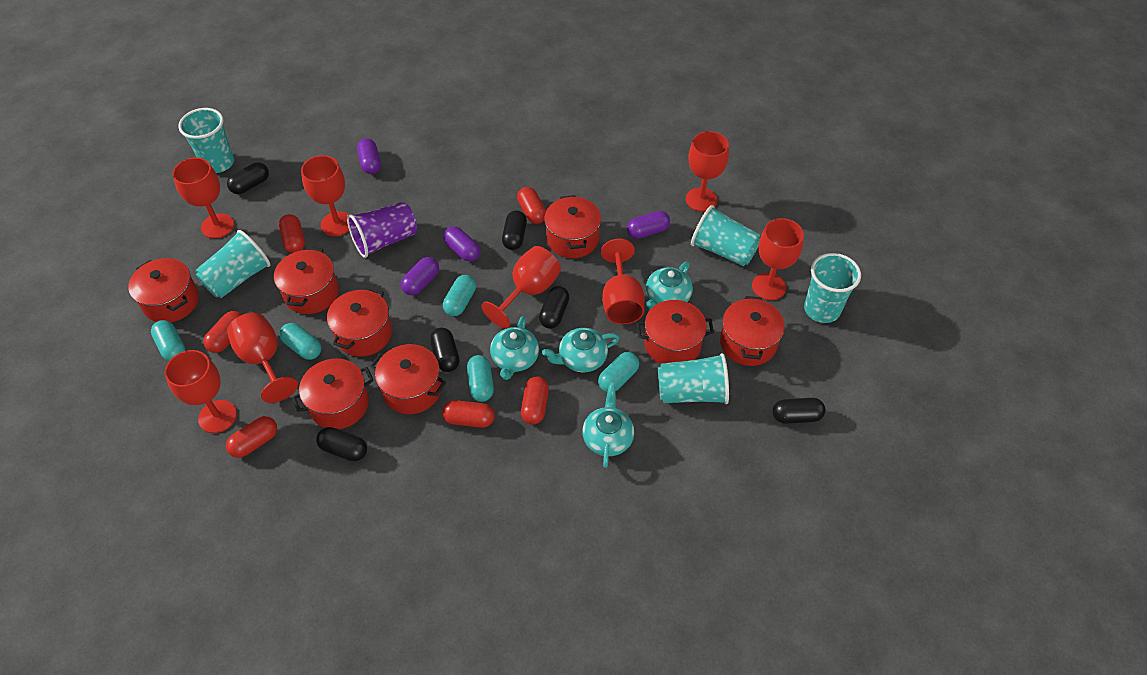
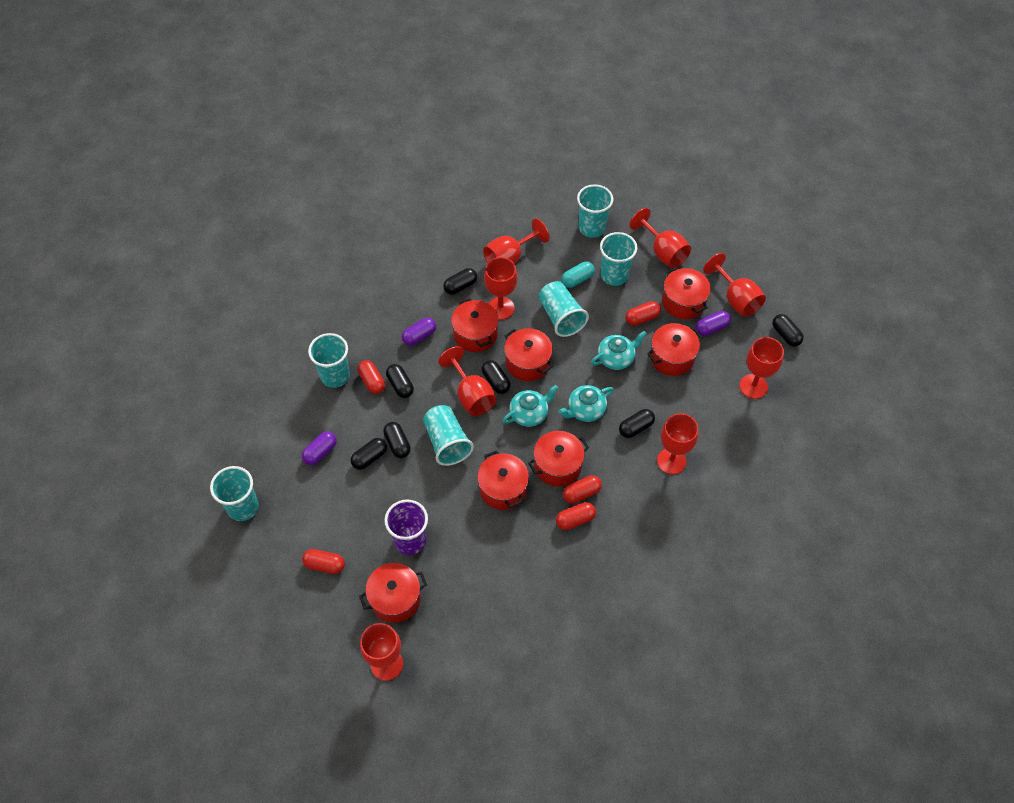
black capsule: [227,162,269,194] [316,427,367,461] [430,328,460,372] [502,211,527,250] [539,286,569,329] [773,398,826,424] = 6 -> [351,438,387,470] [383,422,411,458] [386,364,414,398] [443,268,477,295] [482,360,511,394] [619,409,655,438] [772,314,804,347] = 7
purple capsule: [357,138,381,174] [401,257,439,295] [443,226,480,262] [627,211,670,239] = 4 -> [302,431,336,465] [402,318,436,346] [696,311,731,336] = 3
red capsule: [203,311,242,353] [226,416,277,458] [279,214,305,253] [442,400,495,428] [517,187,546,224] [521,376,549,425] = 6 -> [302,549,345,574] [358,360,385,394] [556,502,596,530] [563,475,602,504] [625,301,661,326] = 5
red pot: [128,258,199,322] [274,248,339,314] [292,359,374,429] [327,287,392,357] [370,344,446,414] [544,195,601,258] [637,300,714,364] [720,296,785,366] = 8 -> [359,563,427,623] [451,298,499,352] [477,450,529,510] [504,328,553,381] [528,431,589,487] [647,323,703,376] [662,267,711,319] = 7
turquoise capsule: [151,320,185,361] [279,323,321,360] [443,275,476,316] [467,355,494,402] [598,352,639,392] = 5 -> [561,262,595,288] = 1
turquoise cup: [178,108,234,173] [195,230,270,298] [658,353,729,404] [691,205,760,266] [804,253,861,323] = 5 -> [210,466,259,521] [308,333,350,388] [423,405,474,466] [539,281,589,337] [577,184,613,238] [600,232,637,286] = 6
turquoise teapot: [490,316,539,380] [542,328,619,372] [582,384,634,468] [646,261,693,311] = 4 -> [503,385,558,427] [559,385,614,422] [591,331,647,370] = 3

